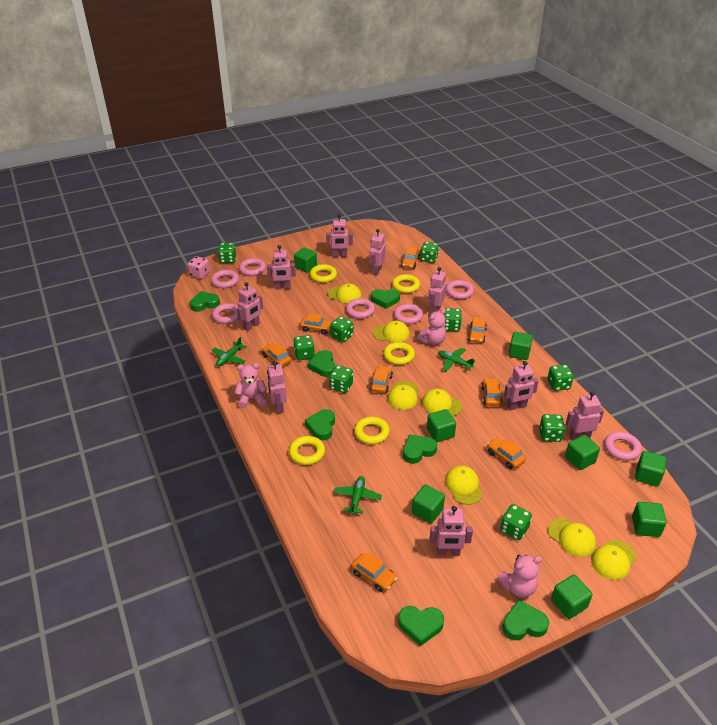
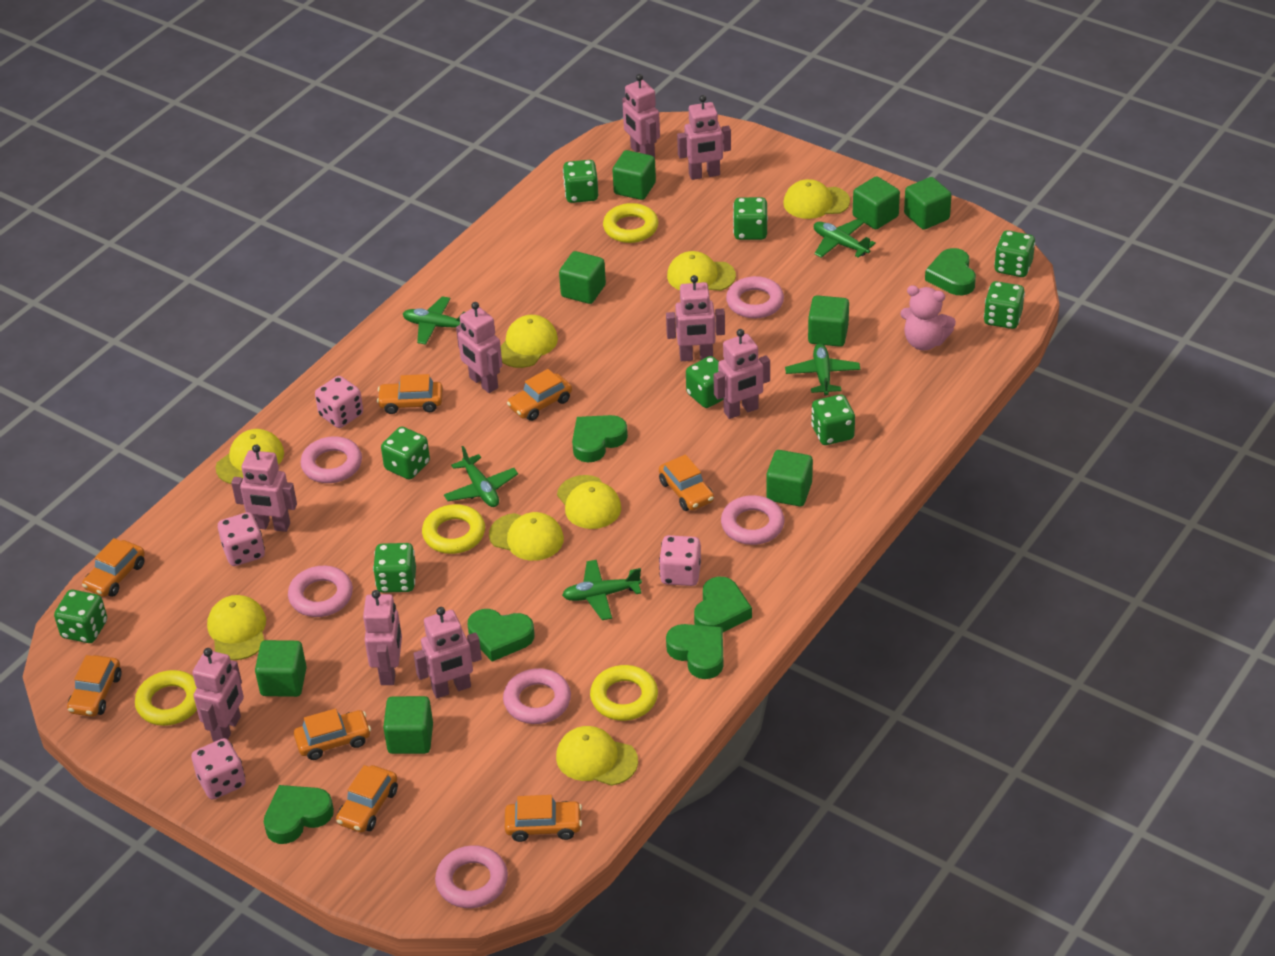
green heart: [190,291,220,312] [305,409,335,440] [308,350,335,377] [371,289,400,309] [398,606,444,646] [403,434,437,464] [502,600,549,640] = 7 -> [264,785,334,844] [467,609,535,662] [572,415,628,463] [666,624,724,679] [694,576,752,632] [925,248,976,295] = 6
green plane: [212,337,246,366] [334,476,382,514] [438,348,475,371] = 3 -> [403,296,465,345] [444,446,518,507] [562,560,642,620] [785,343,860,396] [814,219,876,258] = 5
pink dice: [188,256,210,279] = 1 -> [191,738,246,799] [218,512,265,566] [315,376,363,428] [659,535,701,586] = 4
pink ring: [211,270,239,288] [212,303,238,324] [239,258,266,276] [346,298,375,319] [394,304,423,324] [446,280,474,299] [604,432,642,461] = 7 -> [288,566,353,617] [301,436,362,483] [435,845,508,908] [503,668,571,724] [721,495,785,545] [726,276,784,319] = 6
pink teddy bear: [235,363,267,408] [417,309,446,345] [497,555,542,598] = 3 -> [900,285,956,350] = 1
yellow cap: [328,284,361,304] [373,321,410,342] [388,381,419,410] [422,389,462,416] [445,466,483,505] [548,518,596,557] [591,539,637,580] = 7 -> [207,595,266,660] [215,429,284,484] [489,512,564,561] [501,315,558,368] [556,726,638,786] [557,475,621,529] [667,251,736,291] [783,179,850,219] = 8
yellow ring: [289,436,325,465] [310,264,337,283] [354,417,390,444] [383,342,415,365] [392,274,420,293] = 5 -> [135,670,197,726] [422,504,485,554] [590,665,658,721] [603,203,658,243] = 4

